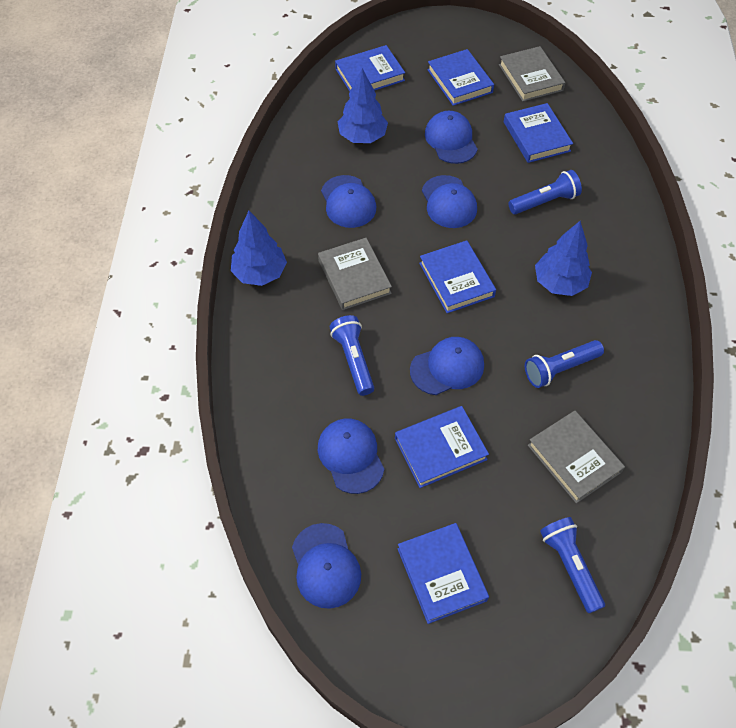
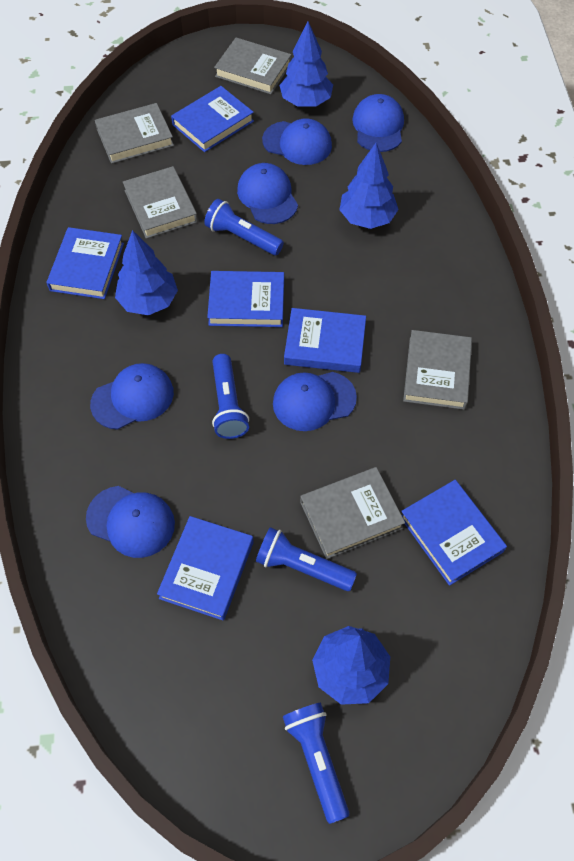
blue tree: [231,211,287,286] [338,68,388,143] [535,221,592,296] = 3 -> [115,230,178,315] [279,22,333,107] [312,626,390,705] [340,143,399,229] = 4
grey book: [318,238,392,310] [499,46,565,102] [528,411,625,503] = 3 -> [95,103,174,164] [123,166,198,239] [214,38,291,94] [300,467,405,559] [403,330,472,410] = 5

